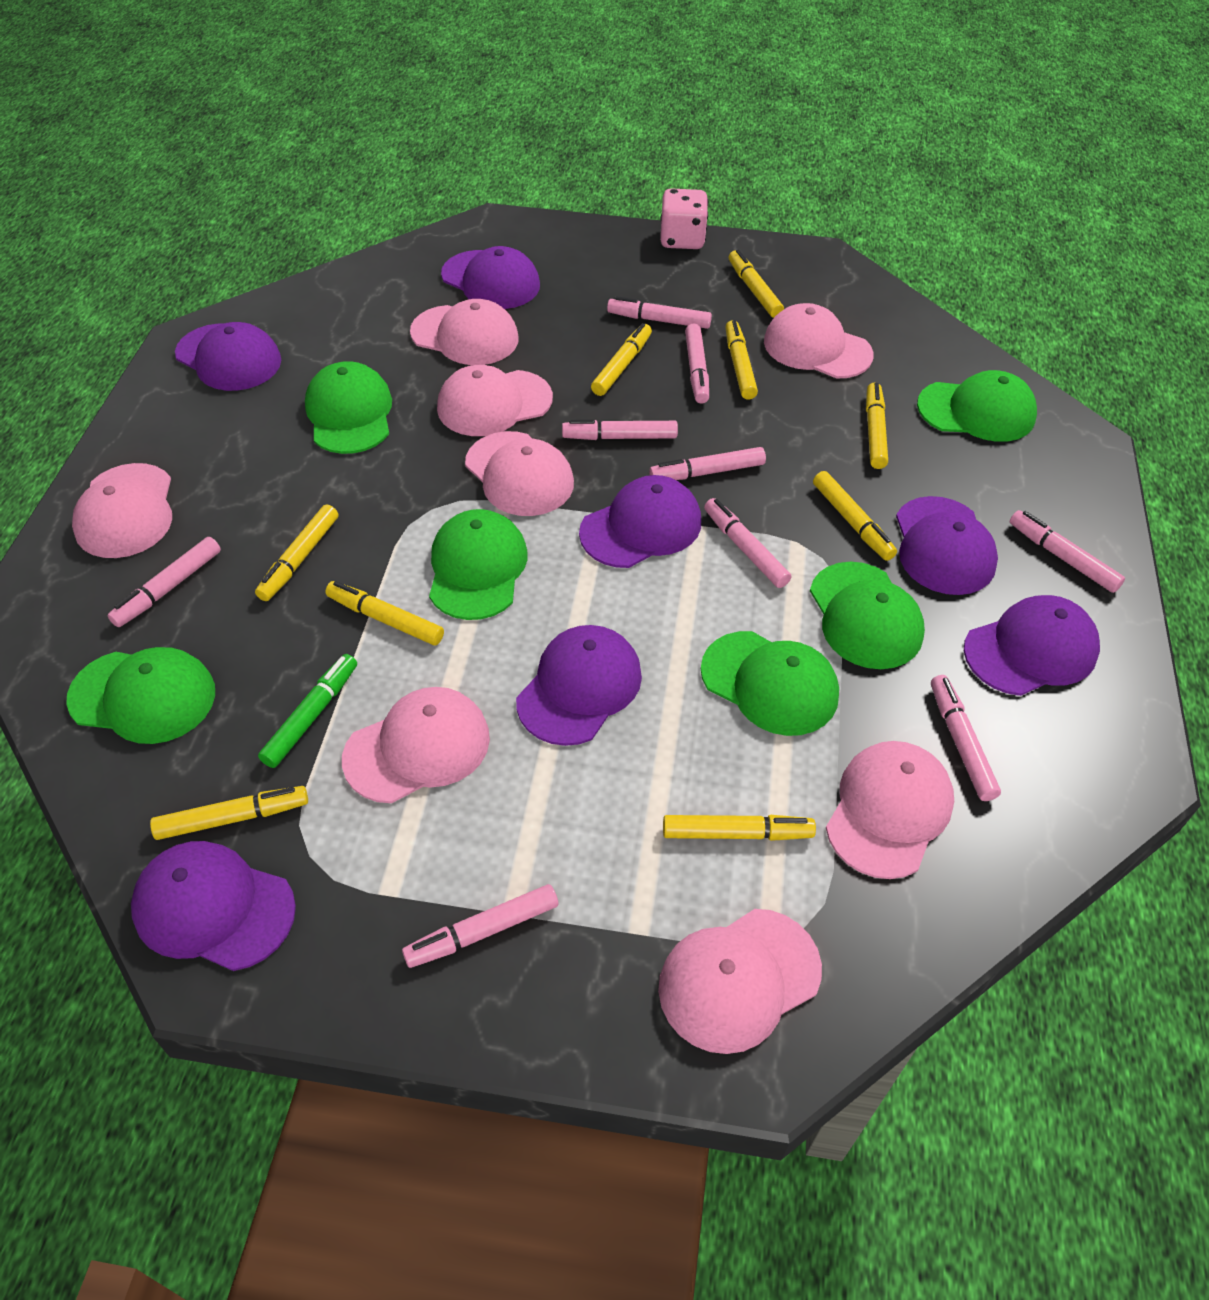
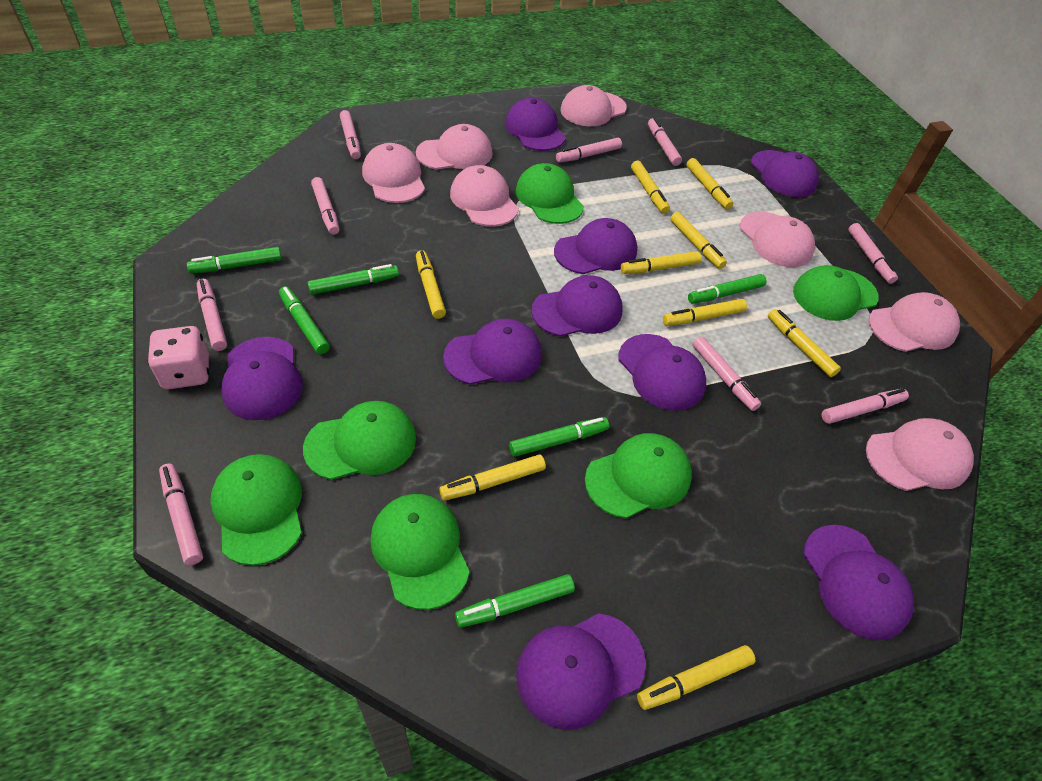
green marker: [258,654,357,768] = 1 -> [187,247,282,274] [279,286,330,354] [308,264,399,295] [455,574,575,628] [509,417,609,457] [688,274,767,304] = 6
pink cap: [72,463,172,558] [342,687,490,803] [410,299,519,365] [437,365,553,436] [465,431,574,516] [658,909,822,1054] [764,303,873,378] [826,741,954,879] = 8 -> [362,143,425,203] [416,124,493,170] [450,165,519,227] [561,85,627,126] [739,212,815,267] [866,418,974,491] [868,292,960,352] = 7
purple cap: [131,841,296,971] [175,322,281,391] [441,246,540,309] [516,625,642,746] [579,475,701,568] [896,496,998,595] [964,595,1100,696] = 7 -> [221,337,303,420] [443,319,542,385] [505,98,566,151] [516,613,646,730] [531,275,623,337] [554,218,637,274] [618,334,706,411] [751,150,819,197] [803,525,914,640] = 9

